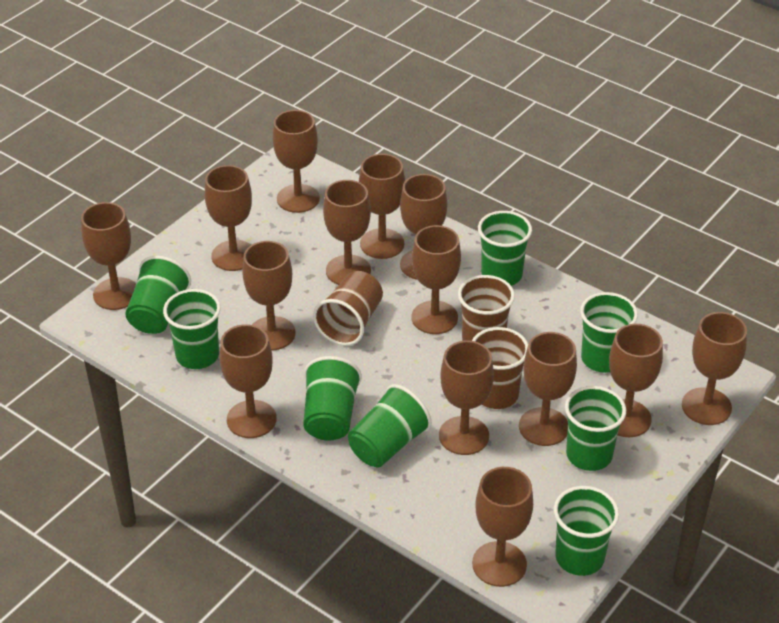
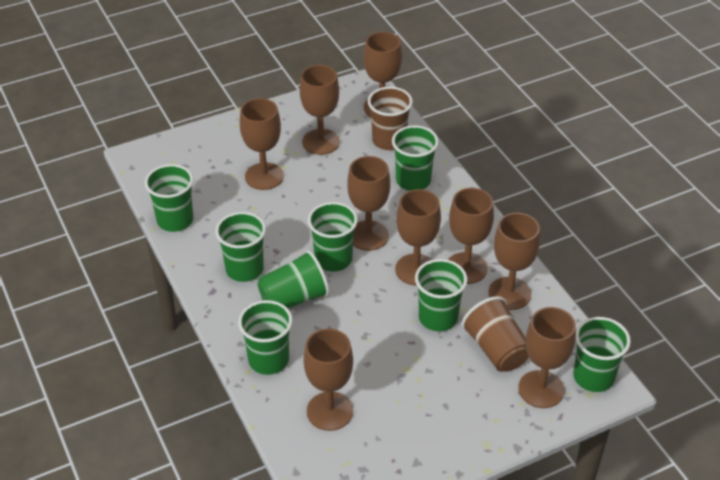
brown cup: [313,271,383,346] [458,275,515,341] [472,327,528,409] = 3 -> [368,87,413,150] [461,296,529,372] = 2
brown goblet: [81,202,136,310] [205,165,252,271] [220,324,277,438] [242,241,296,351] [273,110,320,213] [323,180,371,285] [359,154,405,259] [400,174,447,280] [411,225,461,334] [439,341,494,455] [472,467,533,587] [519,332,577,446] [609,324,663,437] [682,312,747,425] = 14 -> [240,98,284,190] [300,65,340,155] [304,329,353,431] [347,156,390,251] [364,32,402,117] [395,189,441,286] [448,188,494,284] [488,213,540,310] [518,307,576,408] = 9

